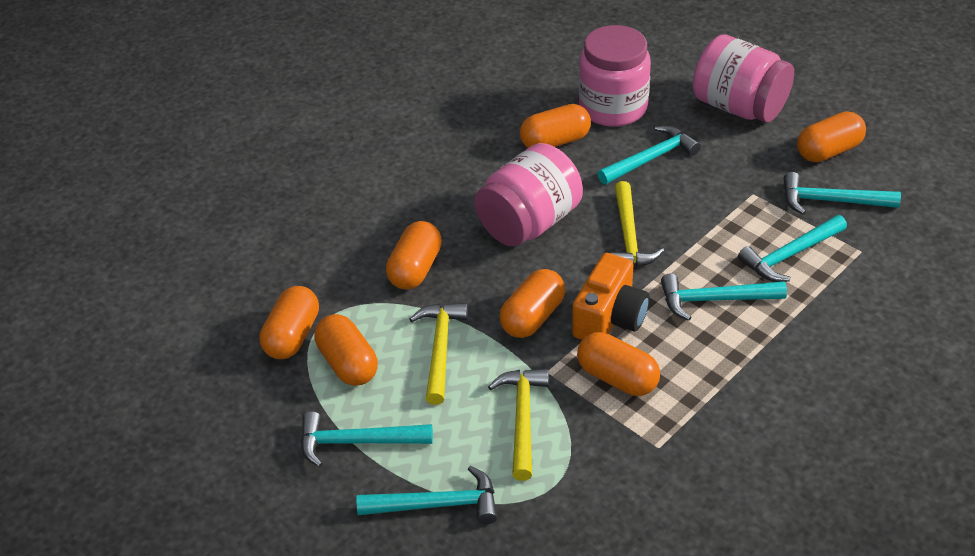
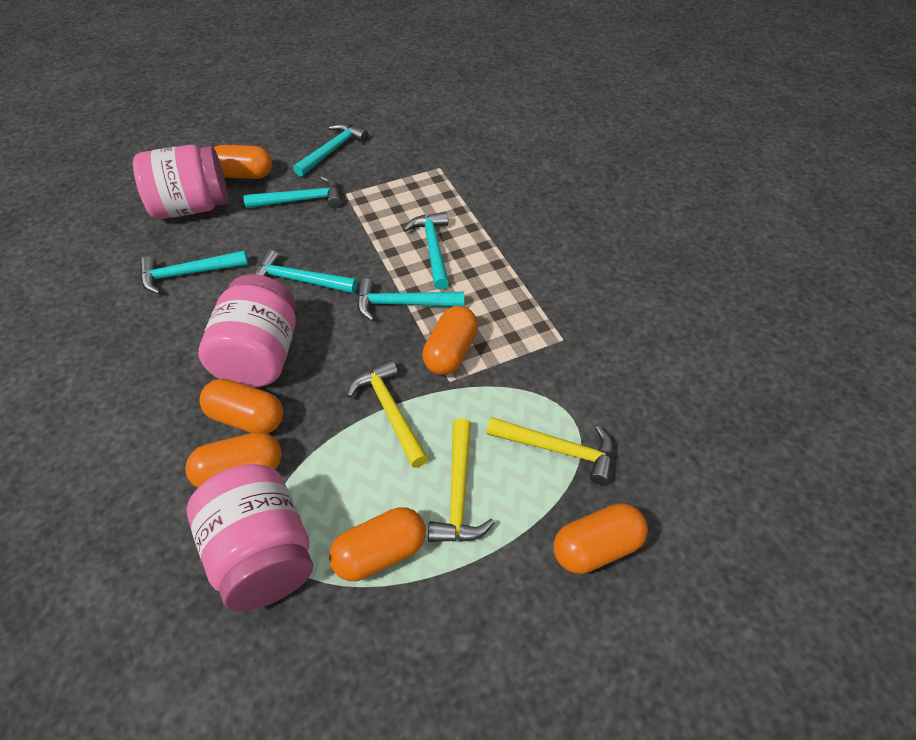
orange camera: [572,253,649,340] = 1 -> none = 0
orange capsule: [260,286,319,359] [314,314,378,386] [386,221,442,289] [499,269,565,338] [520,104,591,148] [577,332,660,396] [797,111,866,162] = 7 -> [185,432,282,488] [199,379,283,434] [214,145,272,179] [329,507,426,581] [422,306,478,375] [553,503,648,574] = 6

